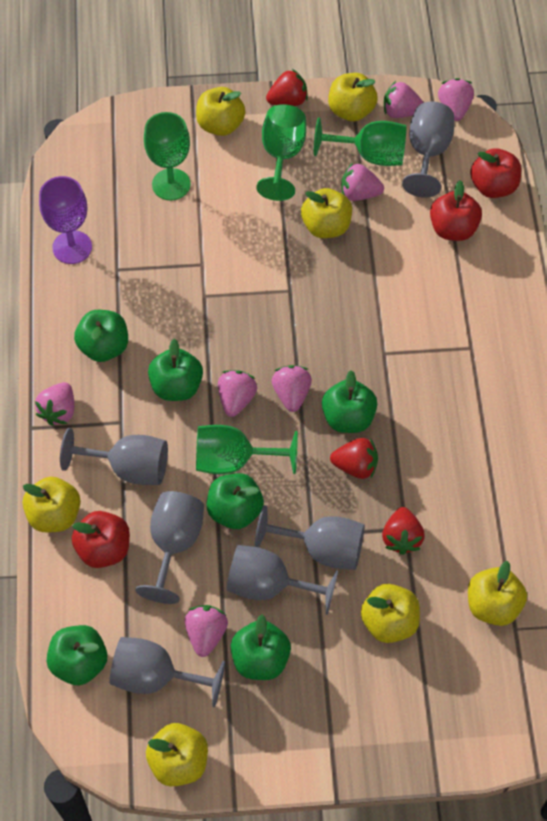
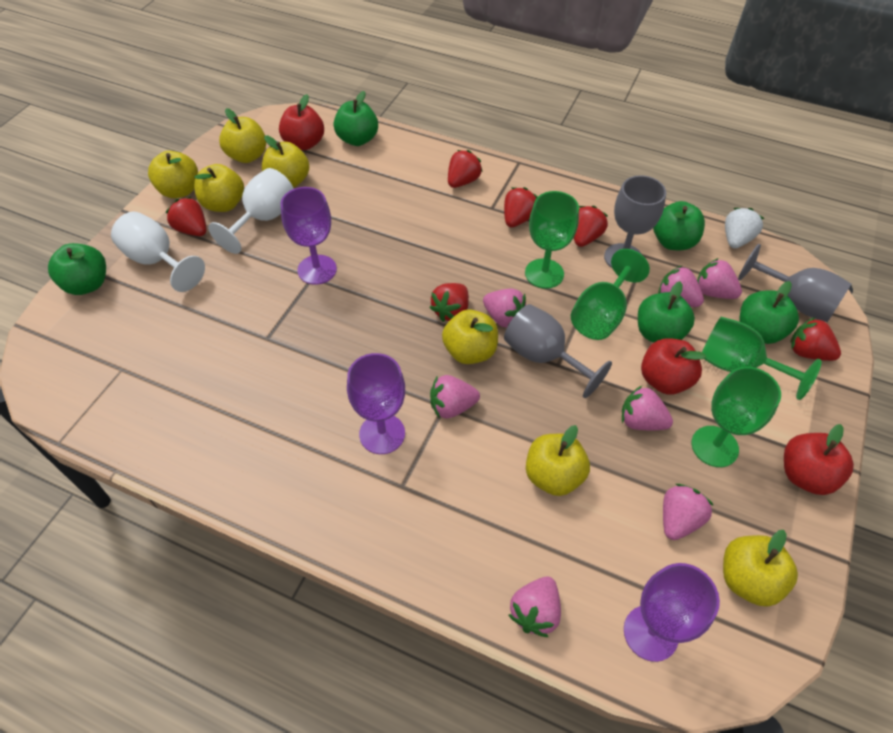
green apple: [47,625,107,685] [74,310,128,362] [148,339,203,401] [207,473,264,529] [231,614,291,680] [322,370,377,433] = 6 -> [48,243,106,295] [334,91,378,146] [638,281,695,343] [653,201,705,250] [739,281,799,344] = 5
grey goblet: [60,428,168,485] [109,637,225,707] [135,491,204,604] [226,545,338,615] [255,505,365,570] [402,102,454,198] = 6 -> [504,304,612,398] [604,175,666,268] [738,244,851,322] = 3
purple goblet: [39,176,92,264] = 1 -> [281,187,337,285] [347,353,405,454] [624,563,720,662] = 3
red strawberry: [266,69,308,106] [330,438,378,479] [382,507,425,555] = 3 -> [165,197,206,236] [429,283,469,322] [448,150,483,188] [504,187,538,227] [574,206,608,247] [791,317,841,361] = 6
white goblet: none = 0 -> [111,212,205,292] [208,168,294,254] = 2
white strawberry: none = 0 -> [725,208,764,248] = 1

